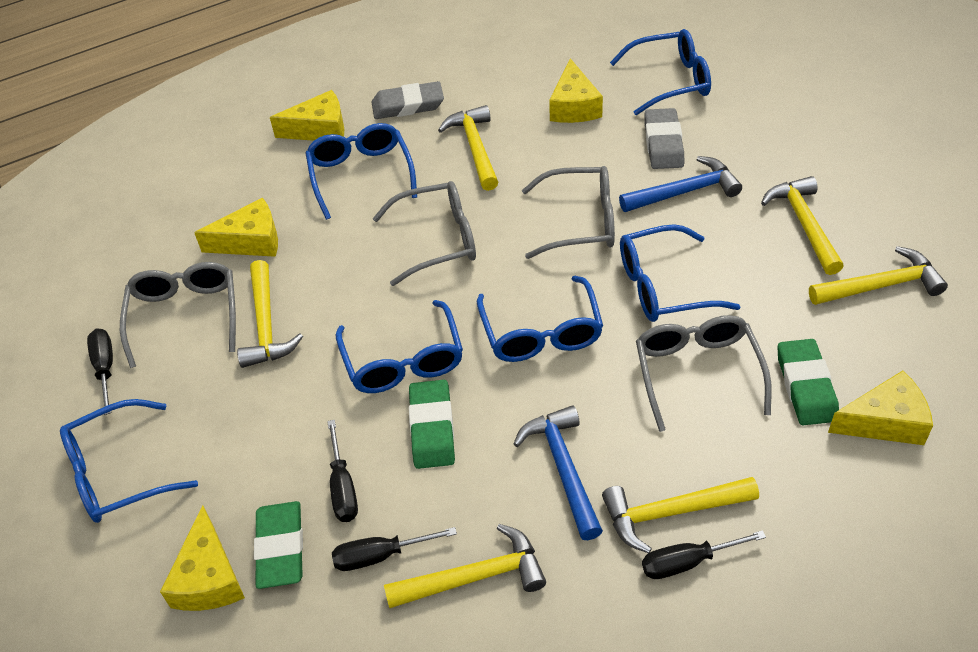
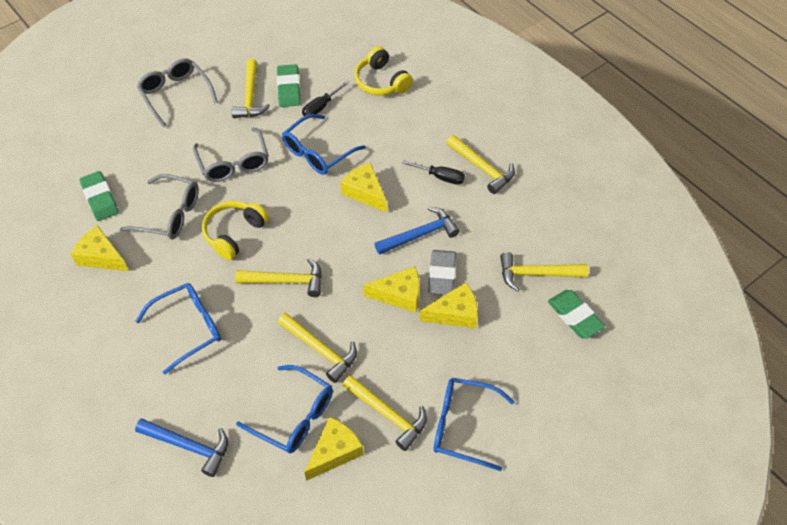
black screwdriver: [87,329,113,415] [327,420,358,522] [332,527,457,571] [642,530,766,579] = 4 -> [302,81,349,116] [402,160,465,185] = 2
blue glasses: [60,399,198,523] [306,123,417,220] [336,300,463,393] [477,276,603,362] [610,29,711,115] [620,224,741,322] = 6 -> [136,283,221,374] [236,365,333,453] [282,114,366,175] [434,378,515,471] = 4
grey eraser: [372,81,444,119] [644,108,684,169] = 2 -> [428,250,456,294] = 1
grey glasses: [120,262,236,368] [373,181,476,286] [522,166,615,259] [636,315,772,432] = 4 -> [120,174,199,239] [137,58,218,128] [193,127,269,182] = 3
yellow headphones: none = 0 -> [202,201,269,260] [354,46,413,95] = 2

